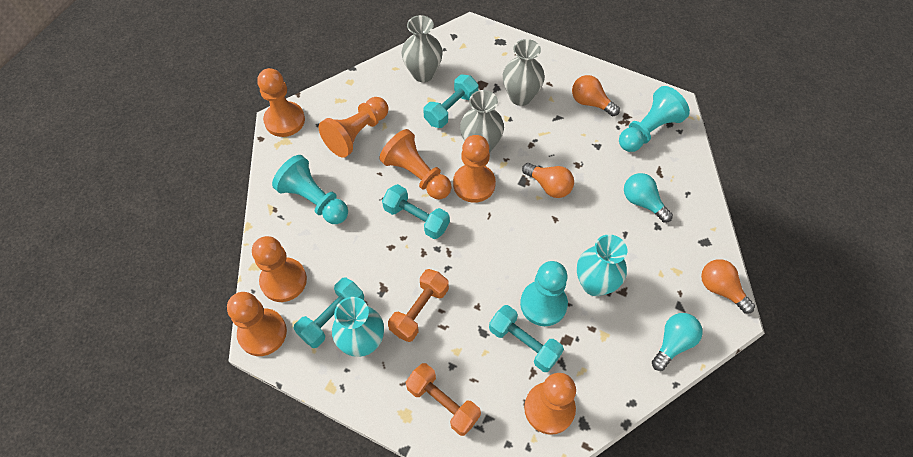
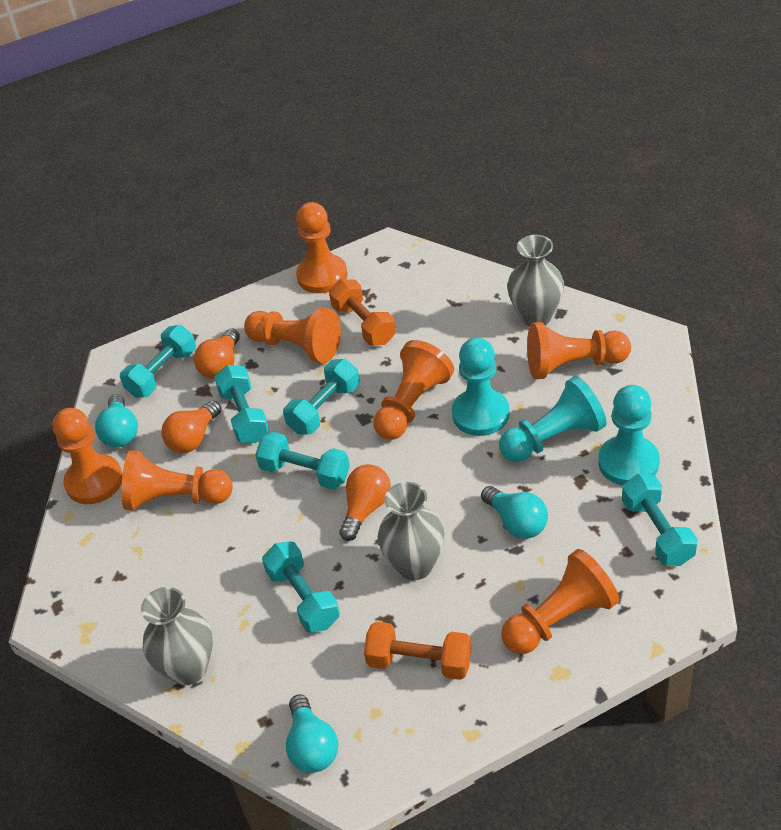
turquoise dumbbell: [293,277,364,348] [382,184,450,239] [423,75,479,128] [489,305,564,372] = 4 -> [120,325,196,398] [214,365,269,443] [255,432,350,490] [262,541,340,633] [283,359,360,434] [622,474,698,566] = 6
turquoise light bulb: [624,173,673,223] [652,313,703,371] = 2 -> [95,394,138,448] [286,694,338,773] [481,486,548,539] = 3
turquoise vase: [332,297,384,357] [577,234,627,296] = 2 -> none = 0

